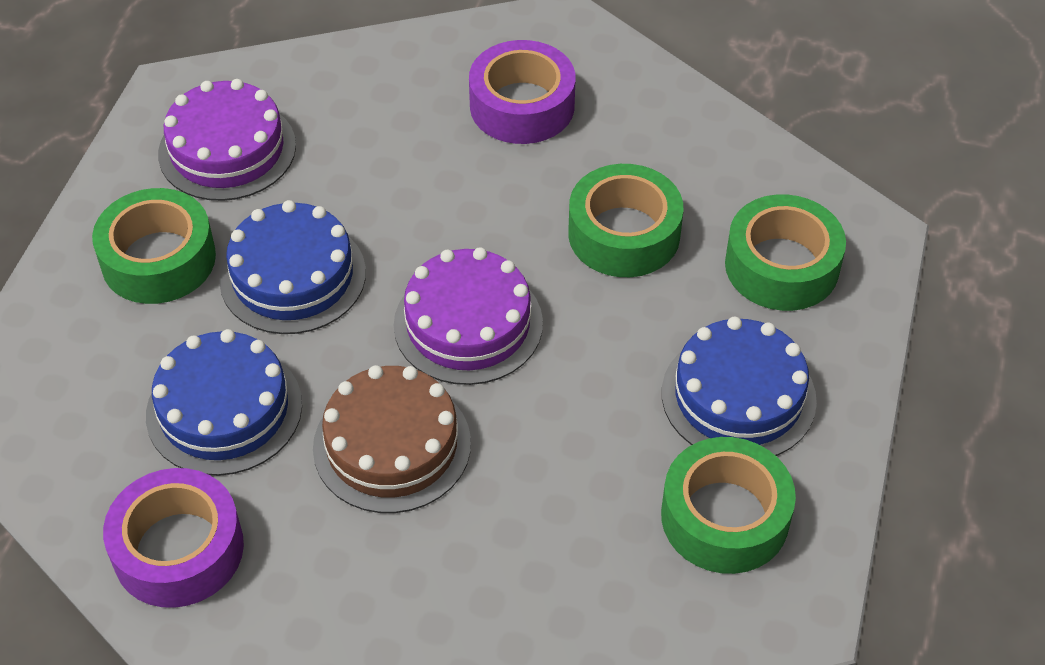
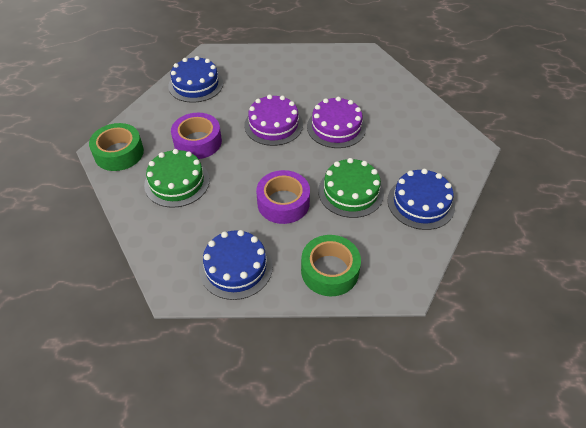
brown cake: [313,365,471,513] = 1 -> none = 0
green cake: none = 0 -> [144,149,210,208] [318,158,384,218] = 2
green tape: [92,188,216,304] [568,164,684,277] [661,437,796,574] [725,194,846,311] = 4 -> [89,123,144,171] [301,235,361,296] = 2

